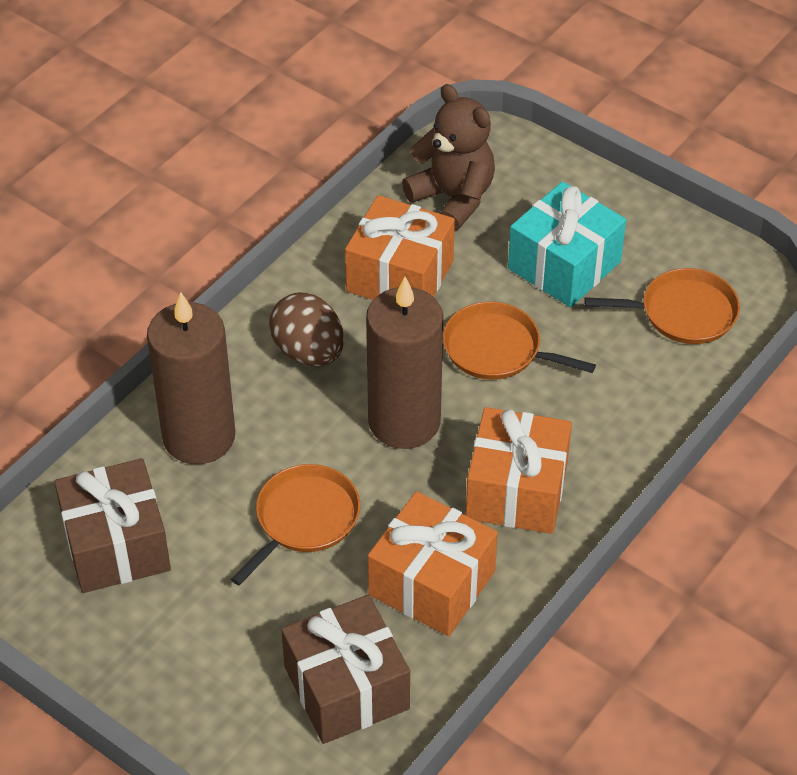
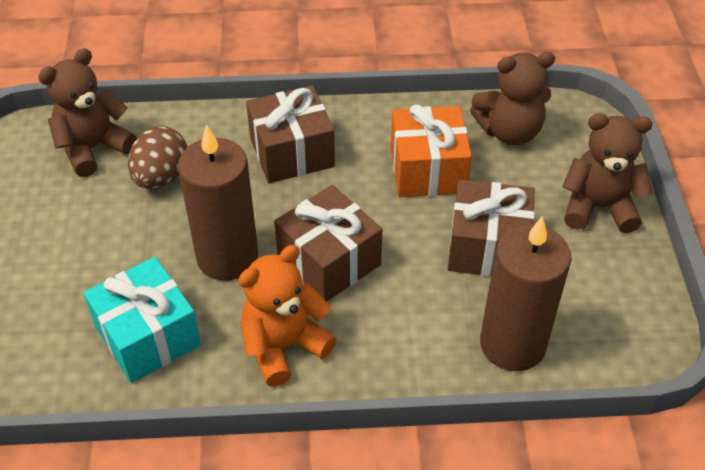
brown gift: [54,458,171,593] [281,595,410,744] = 2 -> [246,86,335,183] [274,185,382,302] [448,179,535,277] = 3
brown teddy bear: [402,84,495,232] = 1 -> [38,48,137,177] [470,52,555,145] [562,113,653,233] = 3
orange gift: [345,195,455,300] [368,491,498,636] [466,407,572,534] = 3 -> [391,104,472,197] = 1
orange pan: [231,464,360,585] [443,302,596,380] [584,268,740,344] = 3 -> none = 0
orange teddy bear: none = 0 -> [238,245,336,387] = 1

